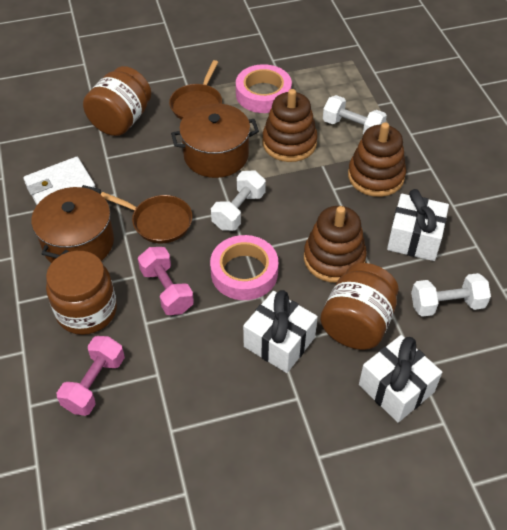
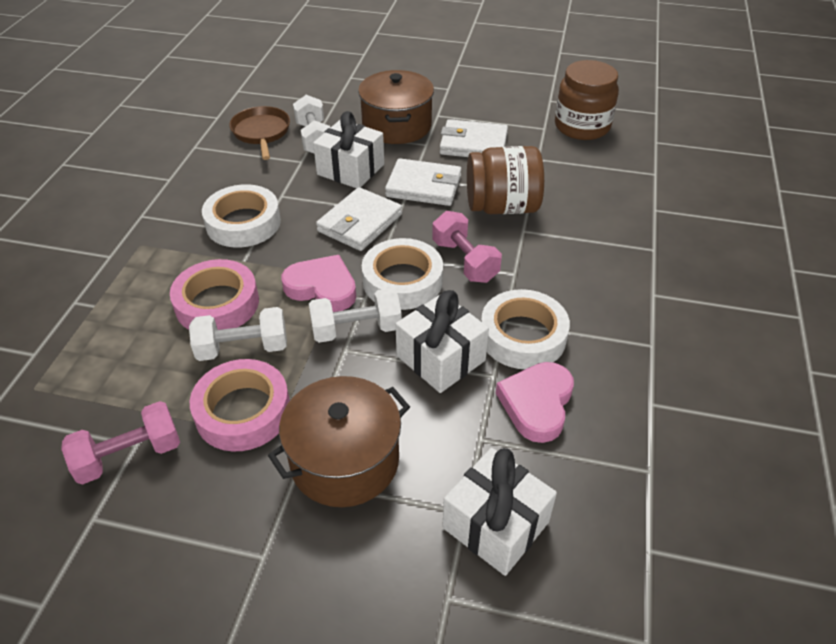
brown jar: [46,251,117,335] [83,66,151,136] [320,263,399,350] = 3 -> [467,146,544,214] [555,60,619,140] = 2
brown pan: [100,192,192,243] [169,60,222,120] = 2 -> [229,106,290,160] = 1
brown stacking toy: [262,89,318,162] [304,206,367,283] [348,122,406,197] = 3 -> none = 0
pink heart: none = 0 -> [281,255,356,312] [496,362,574,443] = 2
white tape: none = 0 -> [202,184,281,248] [362,238,443,310] [481,289,570,369] = 3
white wallet: [23,157,95,205] = 1 -> [316,187,402,251] [385,158,461,206] [440,119,508,157] = 3

